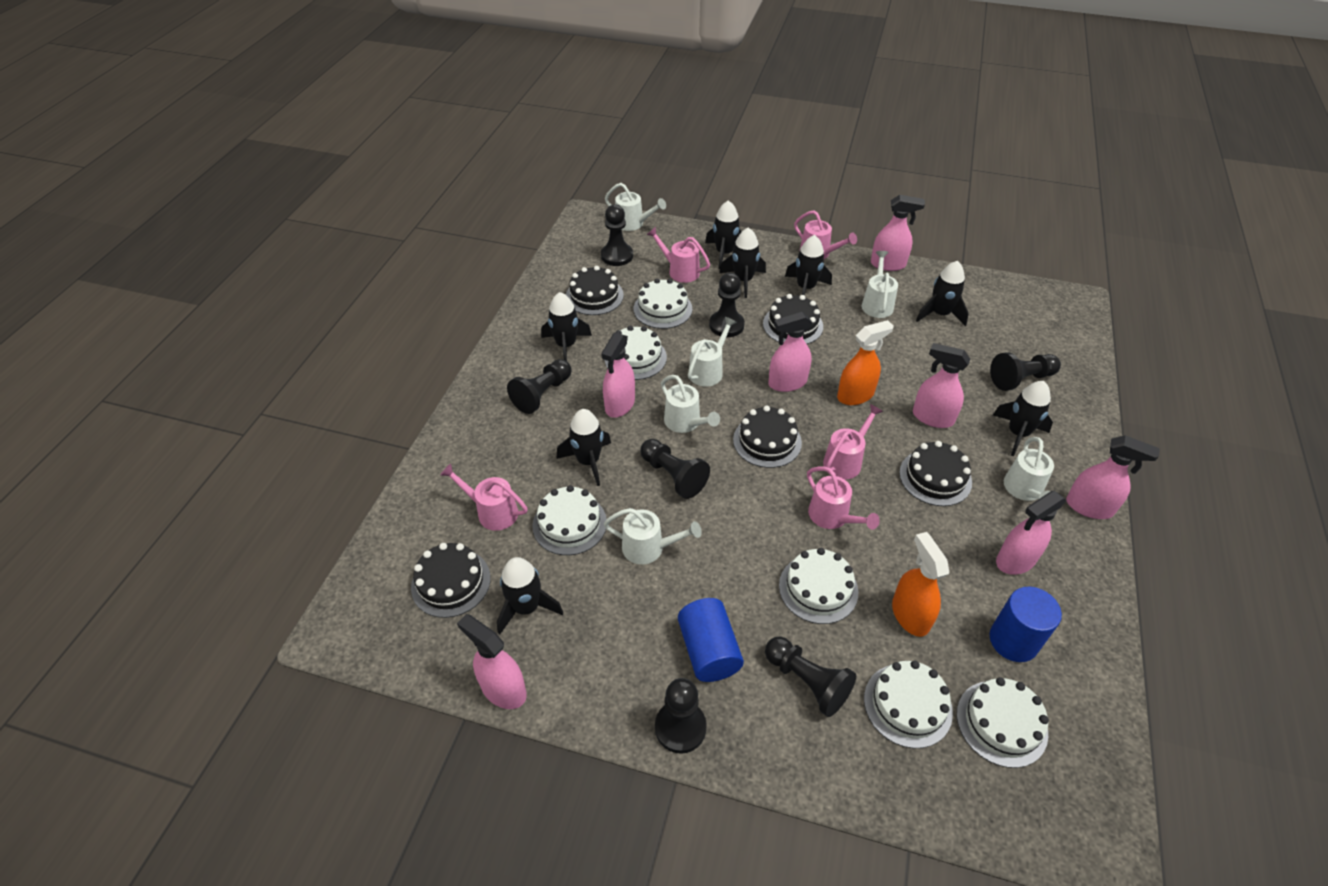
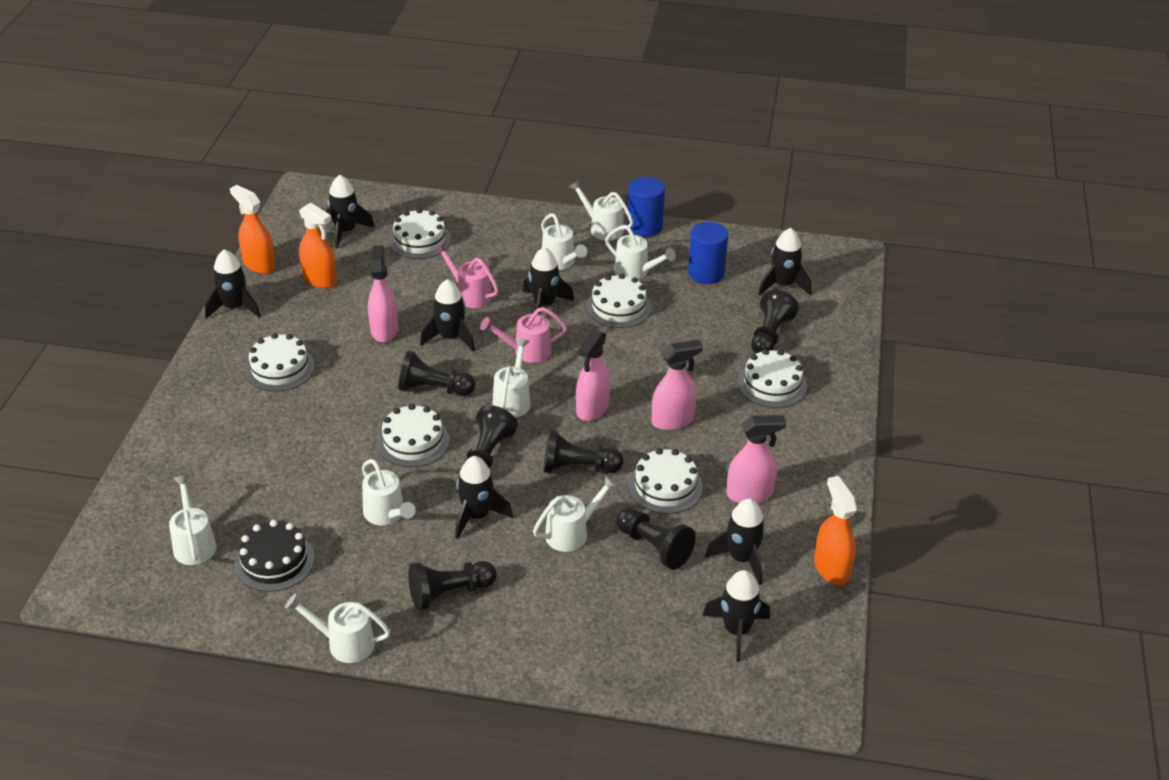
black cake: [411,543,491,618] [566,266,624,315] [733,406,802,468] [763,294,823,344] [899,441,972,506] = 5 -> [234,520,315,592] = 1
black pawn: [507,359,571,414] [601,205,633,266] [640,439,710,499] [655,678,707,754] [709,273,745,337] [765,637,856,717] [990,352,1061,391] = 7 -> [398,350,475,396] [408,561,497,610] [463,405,518,468] [543,430,623,473] [616,507,696,570] [751,290,799,354] = 6
orange spray bottle: [837,320,894,405] [892,532,949,637] = 2 -> [230,185,276,274] [299,202,337,288] [814,476,857,585] = 3
pink spray bottle: [457,614,527,709] [601,333,635,418] [768,312,812,392] [871,195,925,271] [913,343,970,428] [996,491,1067,575] [1066,435,1160,519] = 7 -> [368,245,398,342] [576,330,610,421] [652,339,703,430] [727,415,786,503] = 4
pink watering can: [440,463,528,531] [647,227,710,283] [794,210,857,259] [807,467,880,530] [823,404,883,479] = 5 -> [434,243,499,308] [480,307,567,363] = 2
white watering can: [604,508,702,565] [605,183,666,231] [661,375,720,433] [688,317,737,387] [862,251,898,318] [1004,437,1054,501] = 6 -> [169,475,217,565] [285,594,390,663] [362,459,415,526] [492,338,531,418] [533,476,618,552] [541,213,587,270] [569,180,633,240] [605,225,676,280] = 8

